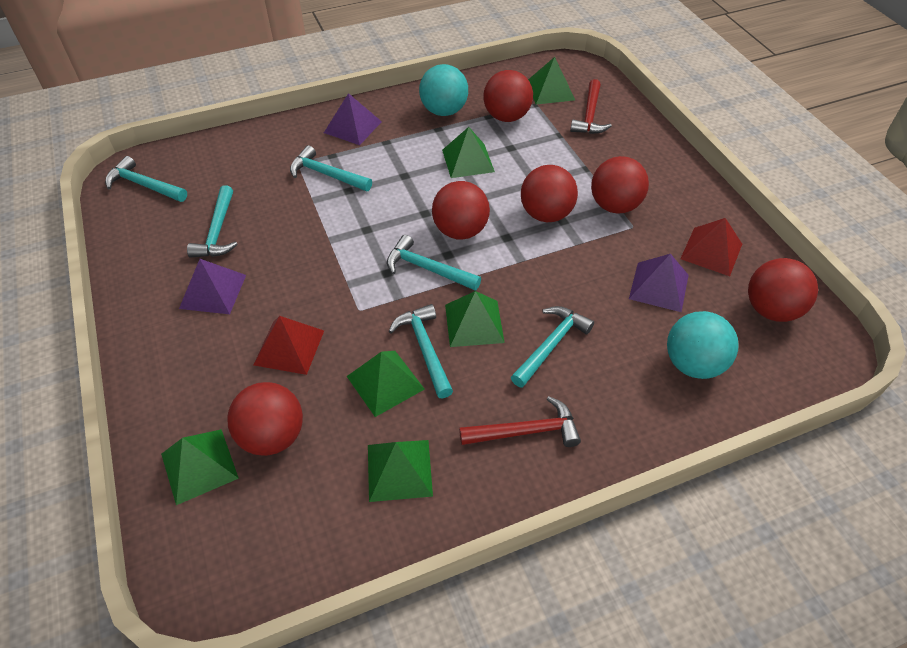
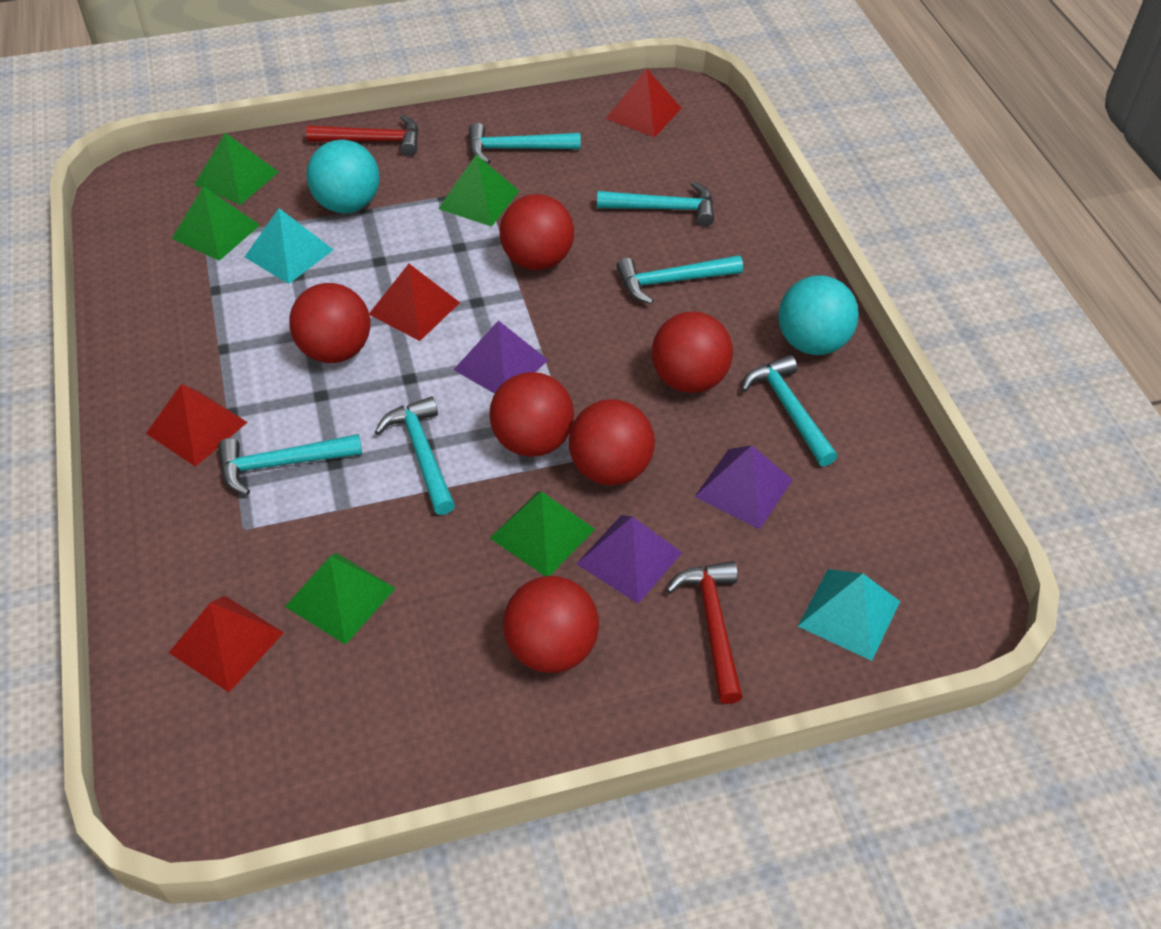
green pyramid: [161,429,239,505] [347,351,425,417] [368,440,433,502] [442,127,495,178] [445,291,505,347] [528,57,575,104] = 6 -> [172,186,260,261] [194,133,278,205] [285,553,396,645] [438,155,519,227] [490,491,595,576] = 5
red pyramid: [254,316,324,375] [680,218,742,276] = 2 -> [146,384,248,467] [169,595,284,692] [369,264,460,341] [606,68,682,138] = 4
turquoise pyramid: none = 0 -> [245,208,333,284] [798,569,900,661] = 2

